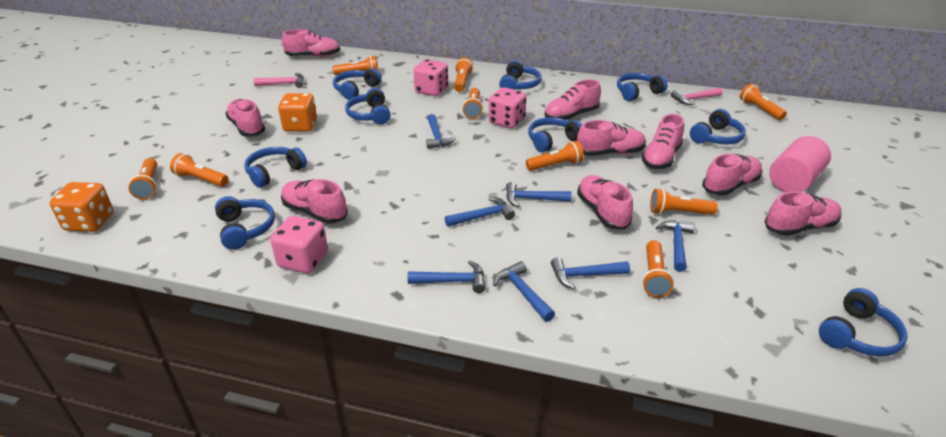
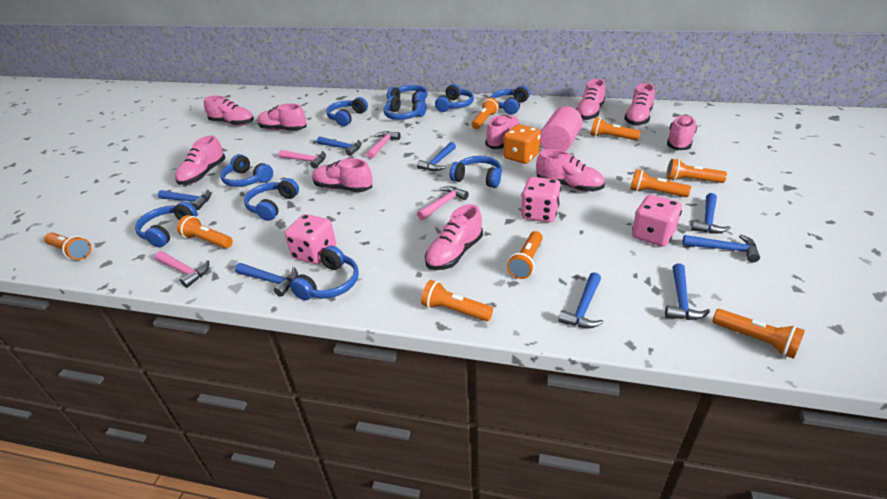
blue hammer: [408,261,485,293] [426,114,456,149] [445,197,515,227] [493,261,555,322] [506,182,572,207] [551,257,630,289] [656,220,695,272] = 7 -> [158,189,211,210] [235,263,298,297] [317,136,362,156] [417,142,456,171] [558,272,604,328] [665,263,710,320] [682,235,760,263] [691,193,731,234] = 8
blue headphones: [215,196,275,250] [244,147,307,188] [333,68,382,100] [345,88,391,124] [499,60,541,90] [528,117,582,152] [617,73,667,101] [690,109,746,145] [819,288,908,356] = 9 -> [135,201,197,247] [220,154,273,187] [244,178,299,221] [290,246,359,300] [326,97,368,126] [383,96,426,120] [387,85,428,104] [435,84,474,112] [450,156,502,188] [491,86,530,114] = 10
orange dice: [50,182,113,232] [278,93,317,132] = 2 -> [504,124,541,164] = 1
pink hammer: [253,73,304,88] [671,87,723,105] = 2 -> [155,251,209,288] [279,150,326,168] [366,131,401,159] [417,186,469,220] = 4
pink shoe: [225,99,265,136] [281,179,348,224] [282,29,340,57] [545,79,601,120] [577,120,646,156] [577,175,633,230] [642,114,684,169] [702,154,763,195] [764,192,842,236] = 9 -> [175,135,225,185] [204,96,254,126] [257,103,307,131] [312,158,373,192] [425,204,483,270] [485,115,520,149] [536,149,605,191] [576,79,605,120] [624,83,655,126] [667,114,697,150] = 10

